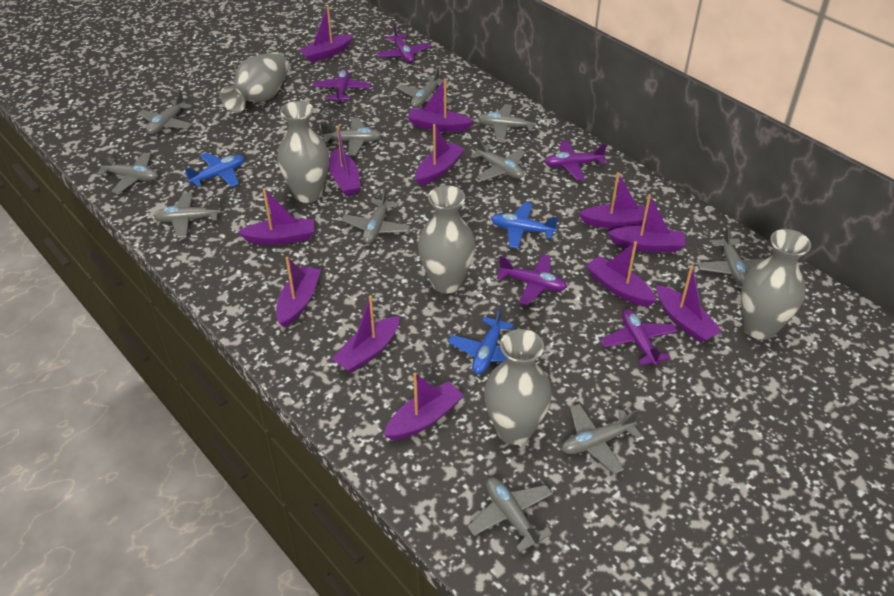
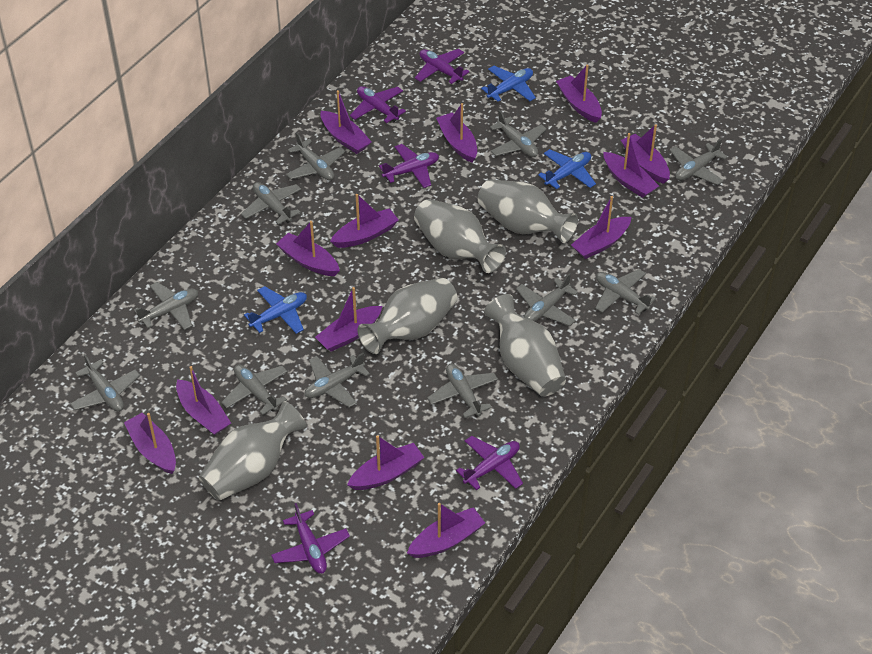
purple boat: [238,188,314,245] [276,257,321,328] [299,5,353,63] [329,126,361,196] [332,295,400,373] [384,373,464,440] [407,78,474,132] [415,124,465,186] [579,172,650,229] [586,241,657,307] [607,194,686,252] [657,265,722,343] = 12 -> [124,413,176,474] [176,366,231,435] [276,221,340,276] [315,287,382,352] [321,90,372,154] [330,194,399,248] [347,435,424,490] [407,503,485,558] [436,103,477,163] [556,64,602,123] [571,196,631,259] [603,133,659,198] [621,124,670,184] = 13

